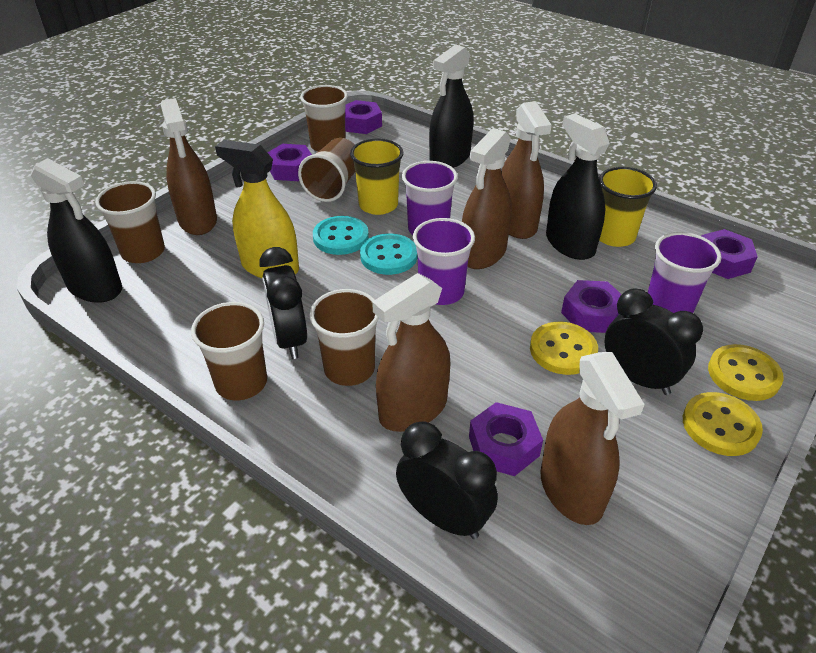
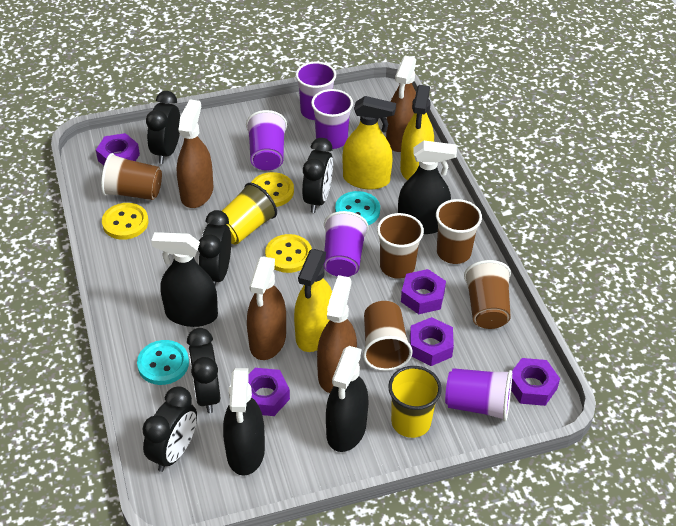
black clock: [259,247,307,359] [396,421,498,539] [604,288,703,395] = 3 -> [142,386,197,472] [146,91,180,164] [187,328,220,413] [198,210,231,287] [302,138,333,213] = 5
black spray bottle: [31,158,122,303] [429,44,473,168] [546,113,610,260] = 3 -> [151,232,218,327] [223,368,265,475] [326,346,369,452] [398,141,457,234] = 4
brown spray bottle: [160,98,217,235] [372,273,450,432] [462,128,512,269] [501,101,552,239] [540,352,645,525] = 5 -> [177,99,213,208] [247,256,286,360] [317,275,357,393] [386,56,416,152] = 4
purple cup: [402,161,458,235] [413,218,475,305] [648,232,722,313] = 3 -> [246,110,287,171] [295,62,336,120] [311,89,353,149] [324,211,369,277] [445,368,512,421] = 5
yellow spray bottle: [215,140,299,278] = 1 -> [294,249,332,352] [343,96,396,189] [400,85,434,180] = 3

